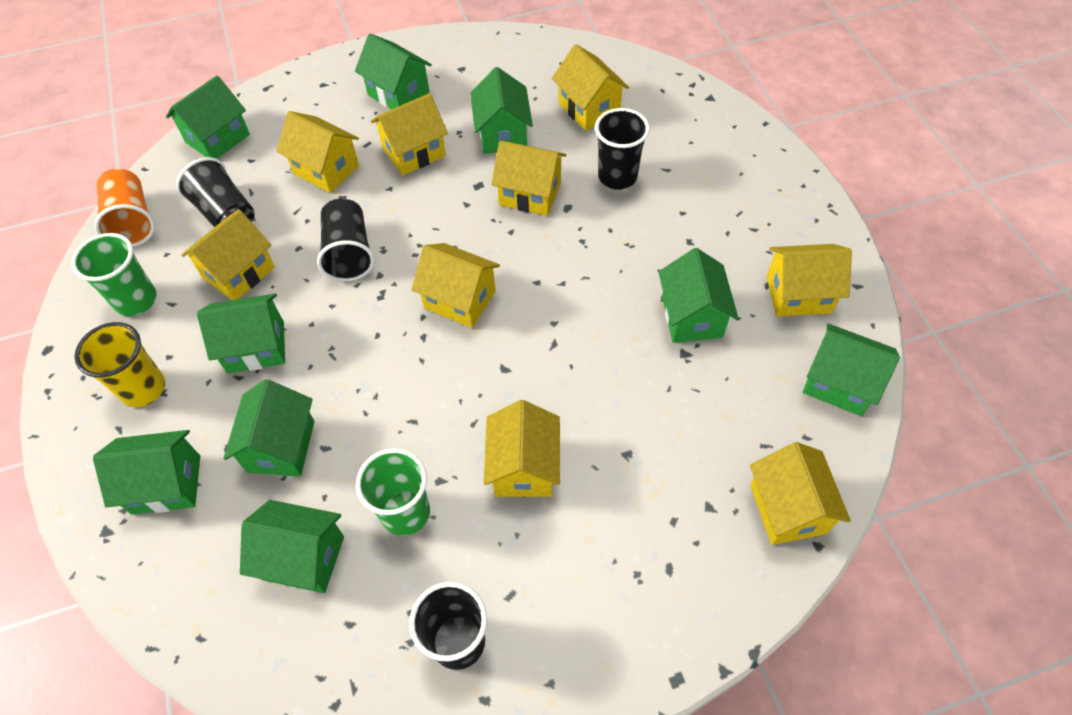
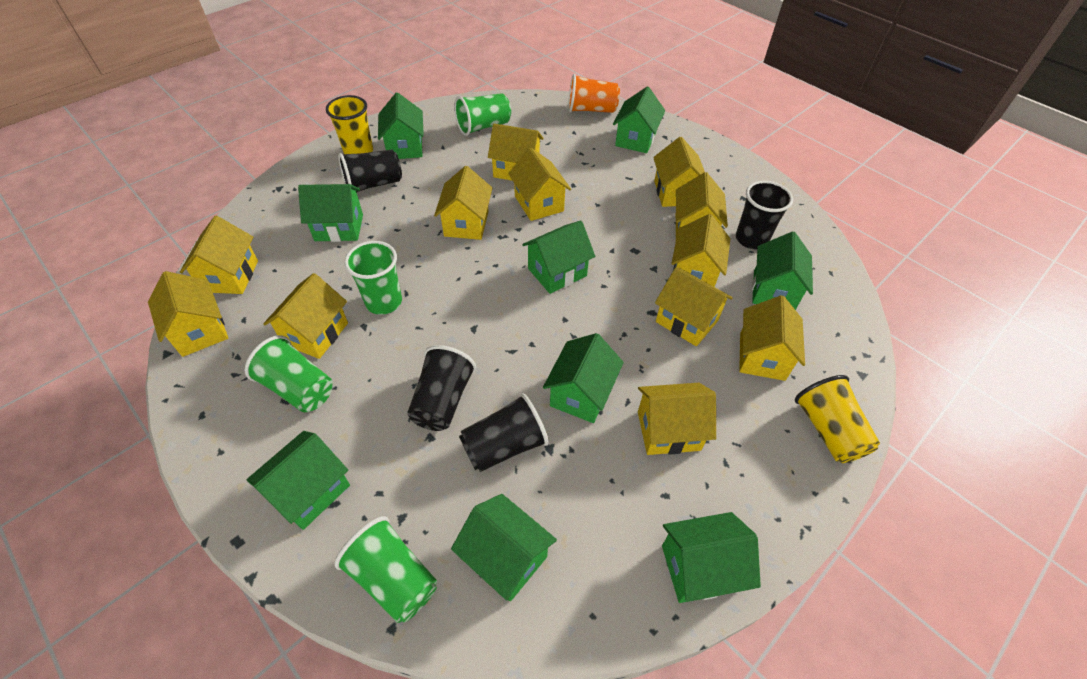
green cup: [72,233,157,316] [356,448,430,536] = 2 -> [245,335,333,412] [334,516,437,623] [344,241,402,315] [454,93,511,136] = 4
yellow cup: [75,322,165,407] = 1 -> [326,95,373,154] [795,375,880,463] = 2
yellow house: [181,209,275,300] [277,111,359,193] [371,93,448,176] [411,243,500,328] [484,400,560,497] [491,141,566,216] [552,44,629,131] [750,442,851,545] [767,244,852,317] = 9 -> [148,271,228,357] [180,216,258,294] [263,273,348,359] [434,166,492,240] [488,124,544,181] [508,148,571,221] [638,383,716,455] [653,137,705,207] [655,267,733,346] [671,214,730,287] [676,172,728,238] [739,295,805,381] = 12

